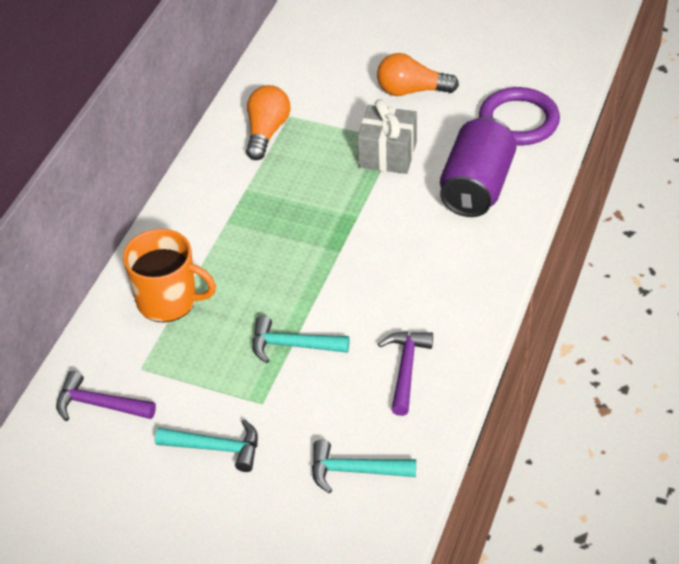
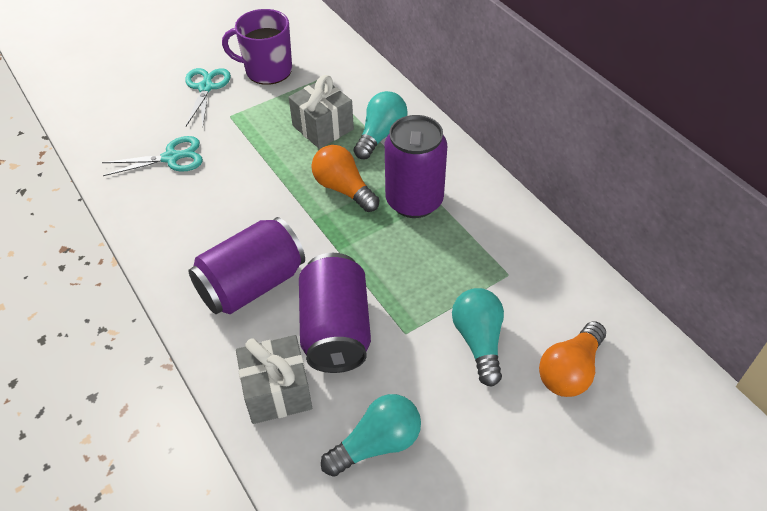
grey gift: [357,99,417,174] = 1 -> [236,335,312,424] [289,75,354,149] = 2
orange mug: [123,229,216,322] = 1 -> none = 0
purple can: [440,117,517,217] = 1 -> [188,217,305,314] [299,253,371,373] [385,115,447,218] = 3
purple hammer: [56,371,156,421] [378,332,433,416] = 2 -> none = 0
purple mug: none = 0 -> [222,9,292,85] = 1
purple ring: [479,87,560,145] = 1 -> none = 0
turquoise hammer: [155,419,258,472] [253,316,349,363] [312,440,416,494] = 3 -> none = 0
turquoise light bulb: none = 0 -> [321,394,421,477] [354,91,408,159] [452,288,504,387] = 3
turquoise scissors: none = 0 -> [102,136,203,176] [185,68,231,127] = 2

